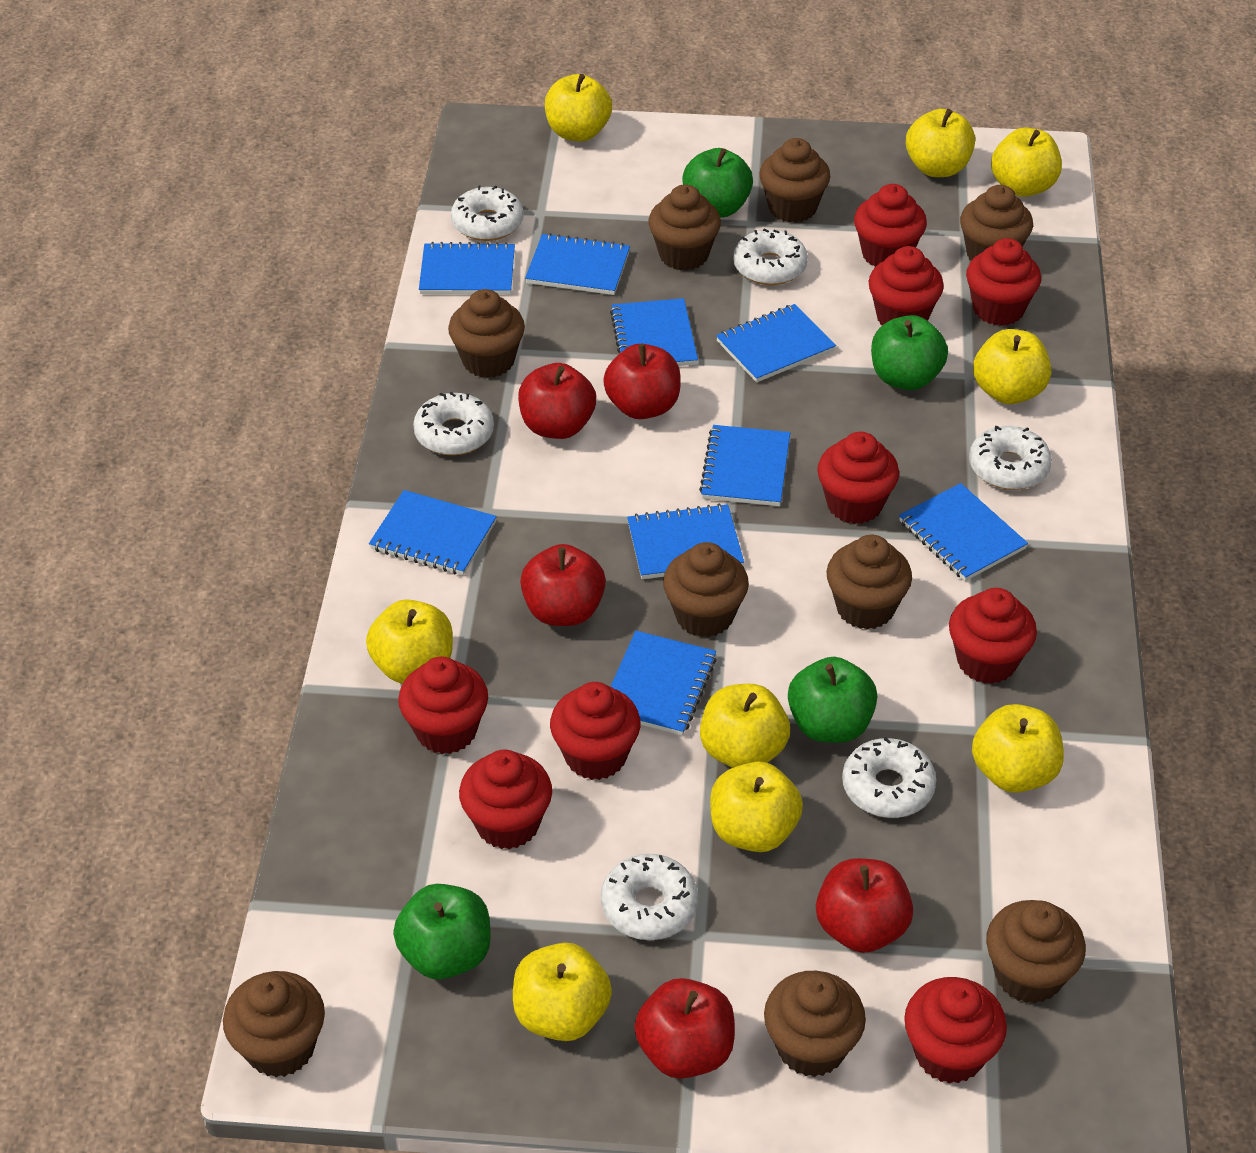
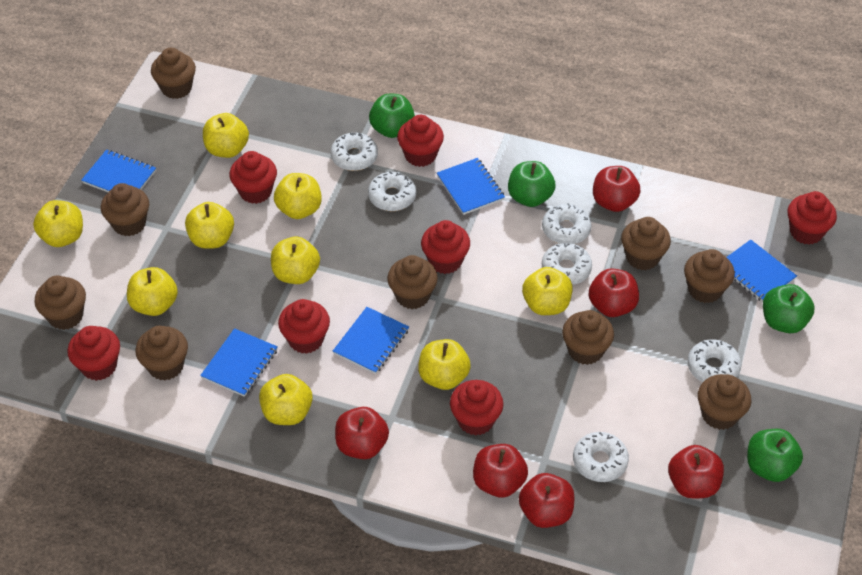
blue notebook: [369,490,497,575] [419,242,515,295] [525,233,630,295] [610,298,698,366] [610,631,717,735] [627,504,744,579] [699,425,790,506] [716,304,836,383] [899,483,1028,581] = 9 -> [81,150,156,192] [200,328,278,397] [333,307,409,374] [437,158,505,215] [726,239,797,302] = 5
red apple: [518,363,596,439] [520,544,606,626] [603,344,681,419] [634,978,735,1079] [816,858,913,953] = 5 -> [335,407,389,459] [473,444,528,498] [519,473,574,528] [589,268,639,317] [593,166,641,212] [668,445,724,498] = 6
red cupcake: [398,656,488,754] [459,750,552,849] [550,682,641,780] [817,432,899,524] [854,184,927,267] [868,246,944,325] [904,977,1007,1084] [949,588,1037,684] [966,238,1041,326] = 9 -> [67,326,120,381] [229,151,277,204] [278,299,330,354] [397,115,444,167] [421,220,470,274] [450,380,504,436] [788,191,837,245] = 7

